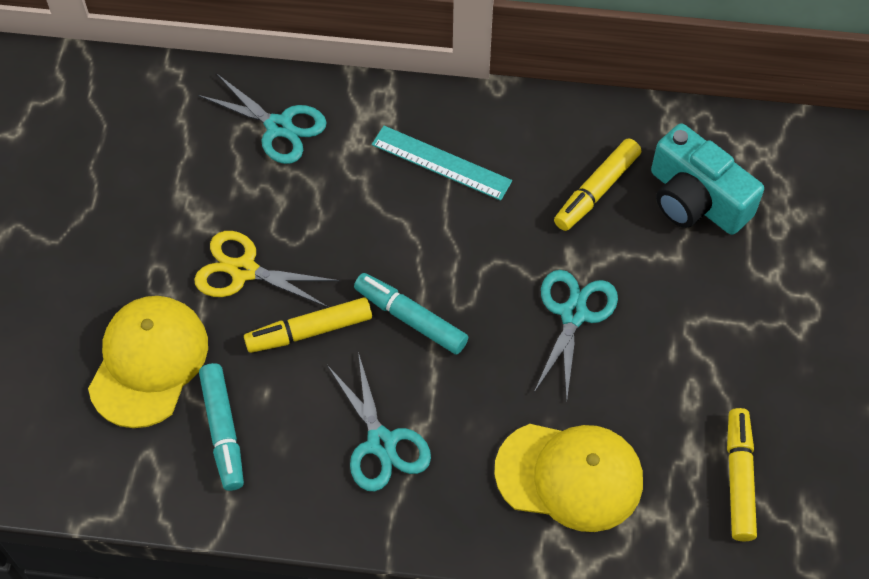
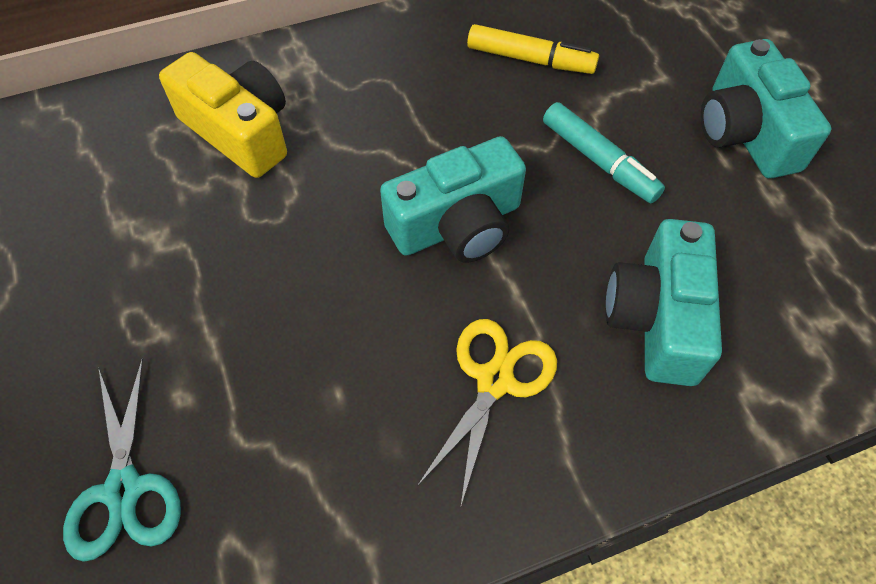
turquoise camera: [651,123,764,235] = 1 -> [380,136,526,262] [606,219,722,386] [701,39,832,178] = 3
turquoise marker: [199,363,244,491] [354,273,468,354] = 2 -> [543,102,665,203] = 1
turquoise ruler: [372,126,512,201] = 1 -> none = 0
turquoise scissors: [198,73,327,164] [327,352,431,491] [534,270,618,400] = 3 -> [63,358,181,562] = 1
yellow camera: none = 0 -> [159,52,287,178] = 1
yellow cap: [88,296,208,428] [494,424,643,532] = 2 -> none = 0
yellow marker: [244,297,372,353] [554,138,641,231] [727,408,757,541] = 3 -> [467,24,599,74] = 1

